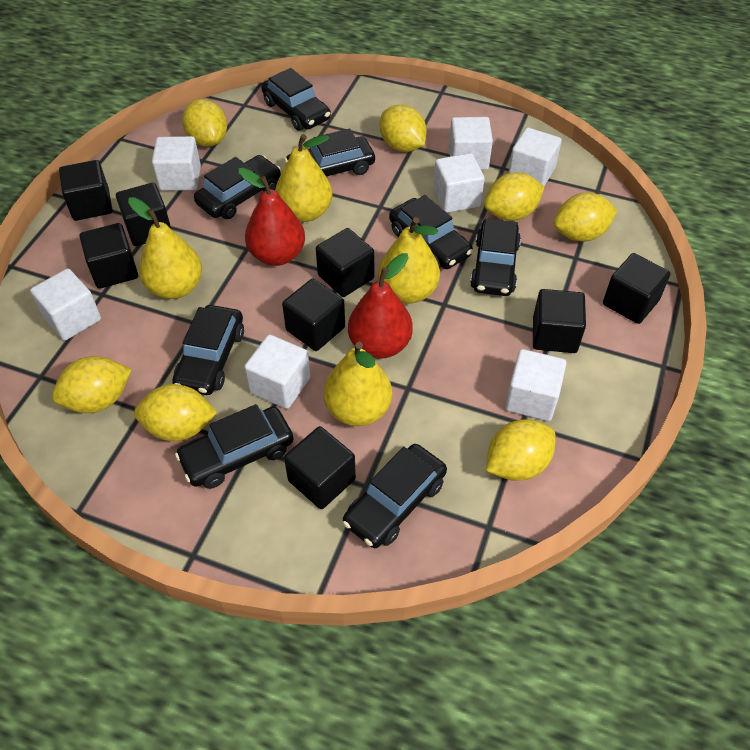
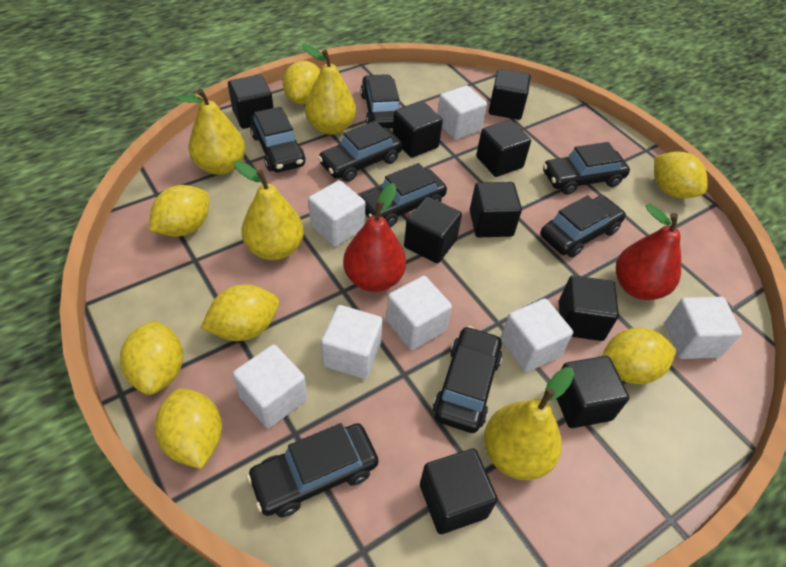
black cube: [59,160,113,221] [80,223,138,289] [116,183,172,246] [282,279,345,351] [284,426,356,509] [316,228,374,297] [533,289,586,353] [603,253,670,324] = 8 -> [228,75,273,129] [393,101,443,158] [404,197,462,263] [420,449,498,534] [470,182,522,237] [476,120,531,177] [489,69,531,120] [556,356,629,428] [559,275,619,341] = 9

